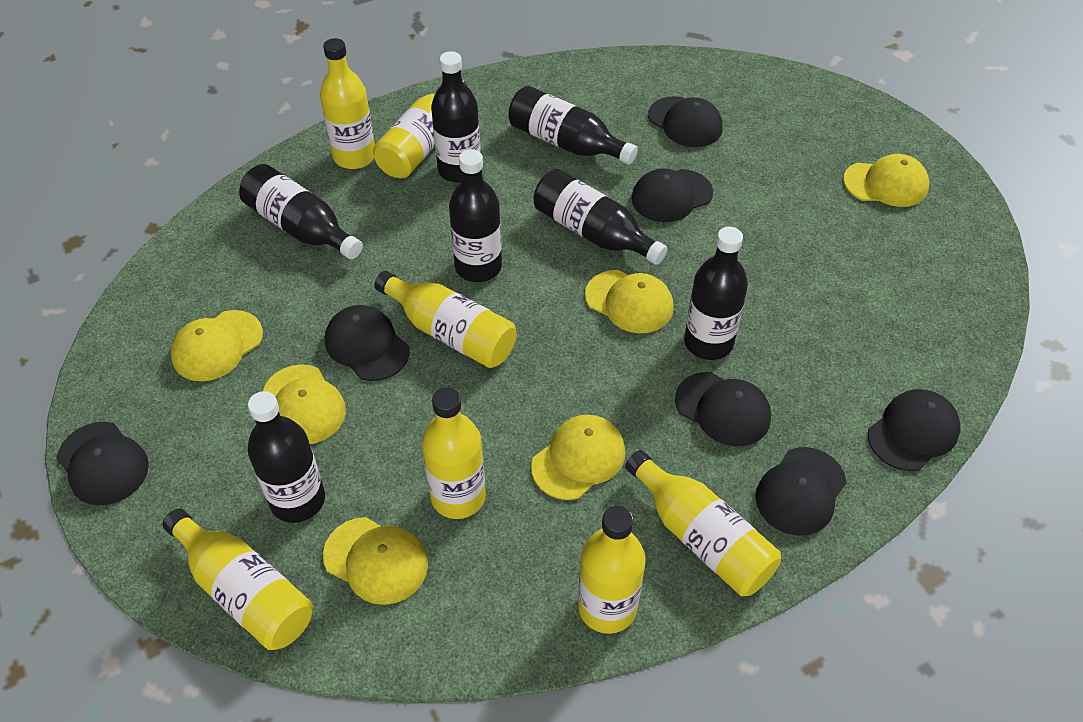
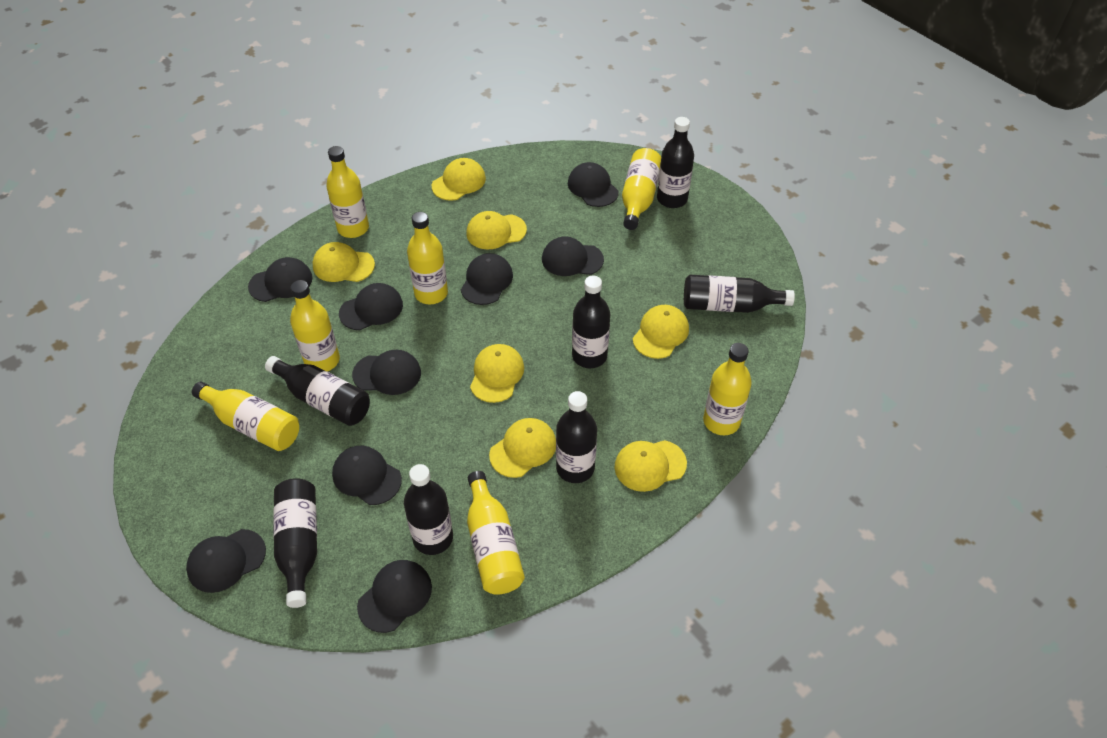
black cap: [57,422,149,506] [325,305,410,381] [631,168,713,222] [648,96,723,147] [675,372,771,446] [755,447,847,536] [868,389,960,471] = 7 -> [186,529,266,593] [248,257,313,302] [332,446,402,505] [339,283,403,330] [352,350,421,395] [357,560,432,633] [461,253,513,305] [542,236,604,276] [568,162,618,207] = 9
yellow cap: [171,310,263,381] [263,364,346,444] [323,517,428,605] [531,415,625,500] [585,270,674,333] [843,154,929,207] = 6 -> [312,242,375,282] [432,158,486,201] [466,211,527,250] [470,344,524,403] [489,418,556,478] [615,440,687,492] [633,305,689,359] = 7

